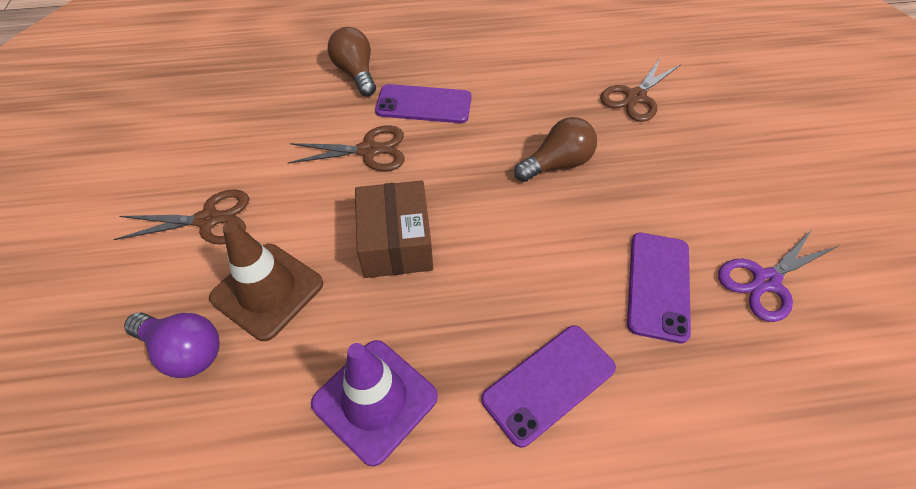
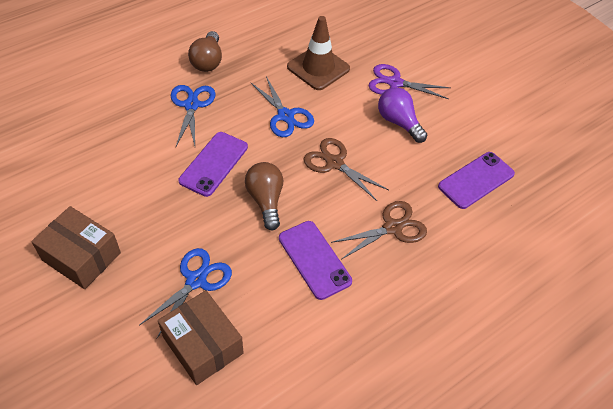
blue scissors: none = 0 -> [140,248,232,339] [171,85,216,146] [251,77,314,137] = 3
brown box: [355,180,433,278] = 1 -> [31,206,121,289] [158,290,244,385] = 2
brown scissors: [114,189,249,244] [287,125,405,171] [600,57,681,122] = 3 -> [304,138,389,201] [331,201,427,259] = 2
purple traffic cone: [311,340,438,466] = 1 -> none = 0

